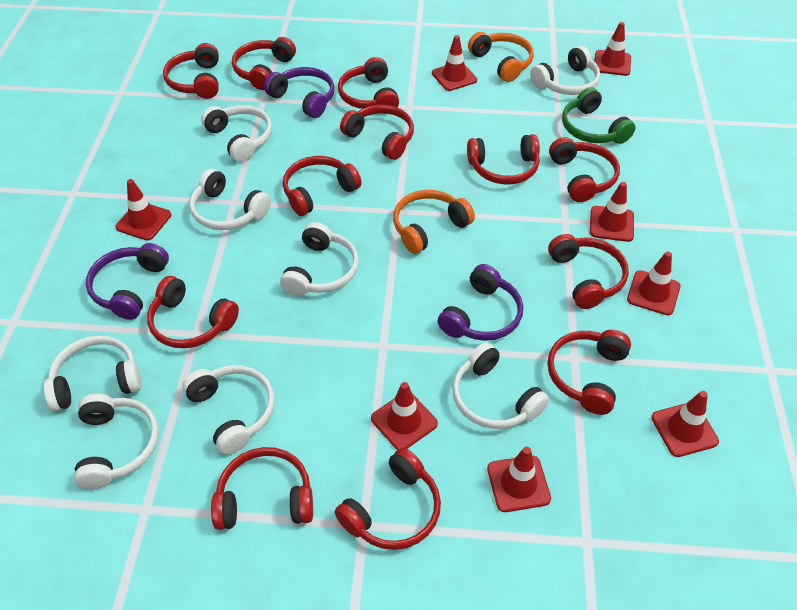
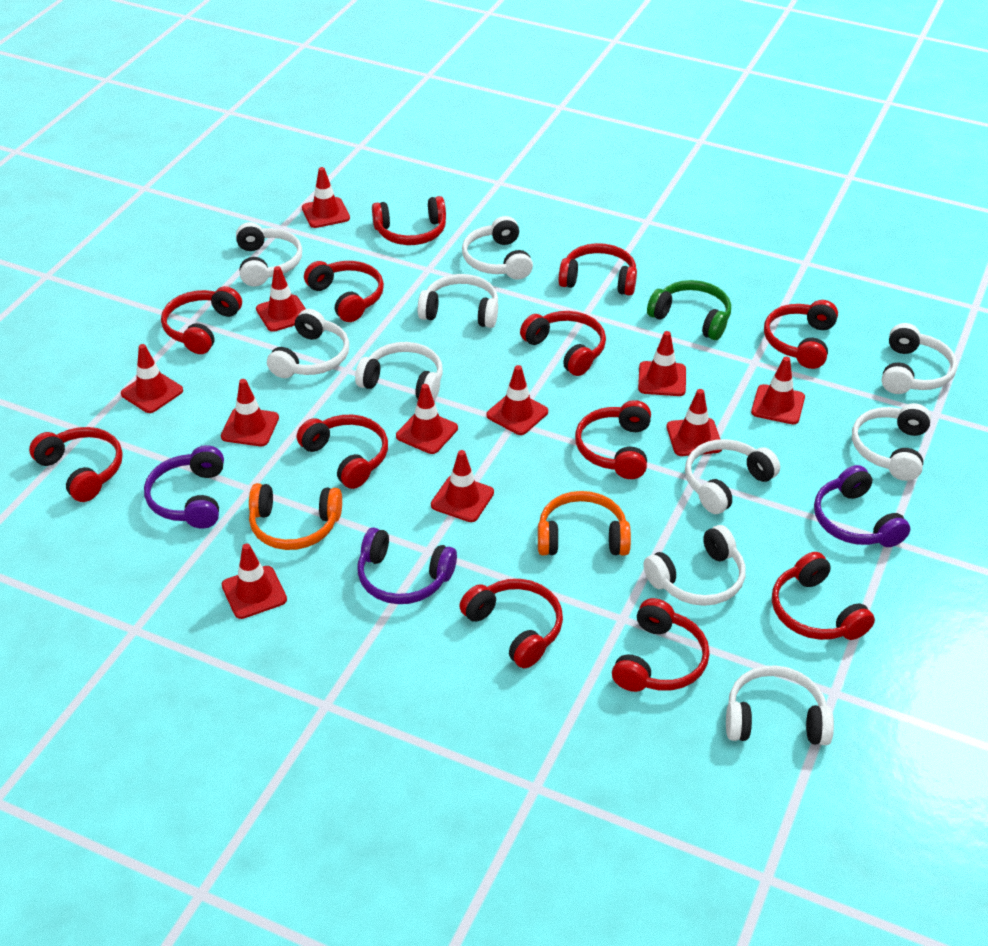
red traffic cone: [115,179,171,241] [371,382,438,450] [432,35,477,91] [487,447,551,512] [590,182,634,242] [594,22,631,76] [627,251,680,315] [651,391,719,457] = 8 -> [121,344,183,413] [221,379,279,446] [222,543,287,619] [256,266,306,332] [302,167,350,228] [396,384,458,454] [431,450,494,522] [486,365,548,435] [638,331,686,396] [667,389,722,456] [751,357,805,424] = 11
white headphones: [44,336,142,411] [74,394,159,489] [182,365,275,455] [189,169,271,230] [201,105,272,162] [280,222,359,296] [452,342,549,429] [530,46,600,95] = 8 -> [236,222,302,286] [267,309,349,378] [355,342,443,401] [418,274,498,328] [462,216,533,280] [643,525,746,606] [685,439,780,514] [726,665,834,745] [852,403,931,481] [882,323,957,394] = 10

